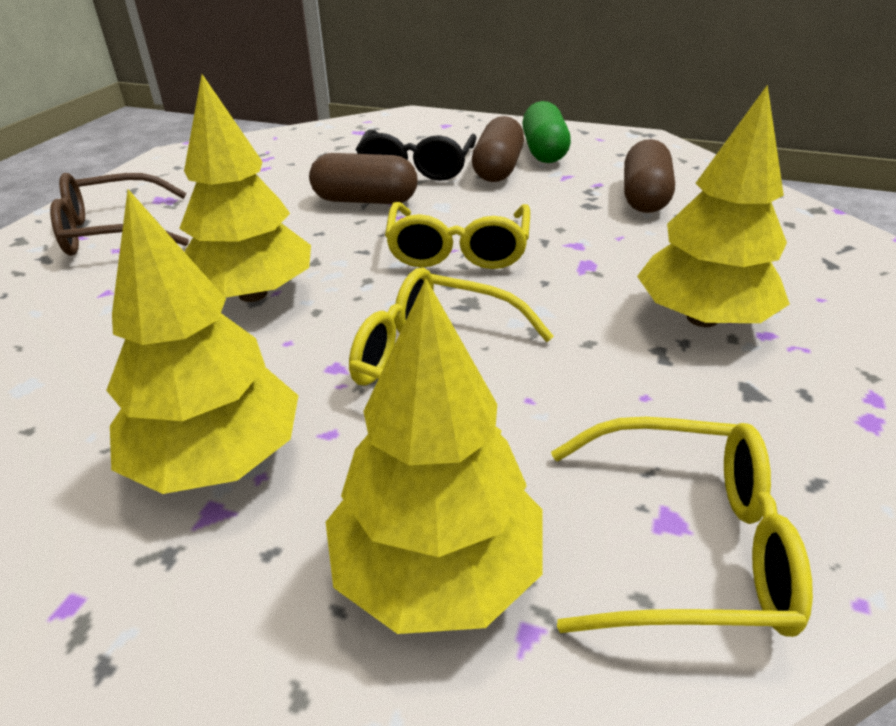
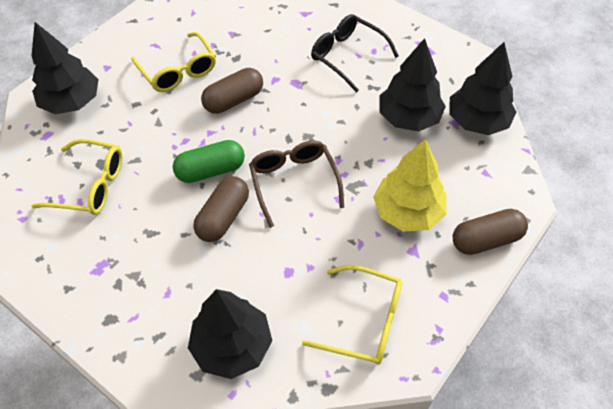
black tree: none = 0 -> [32,22,99,114] [188,289,272,379] [379,38,446,131] [449,42,516,135] = 4
yellow tree: [106,189,299,494] [179,74,311,302] [326,279,543,634] [637,85,790,327] = 4 -> [373,139,446,232] = 1

